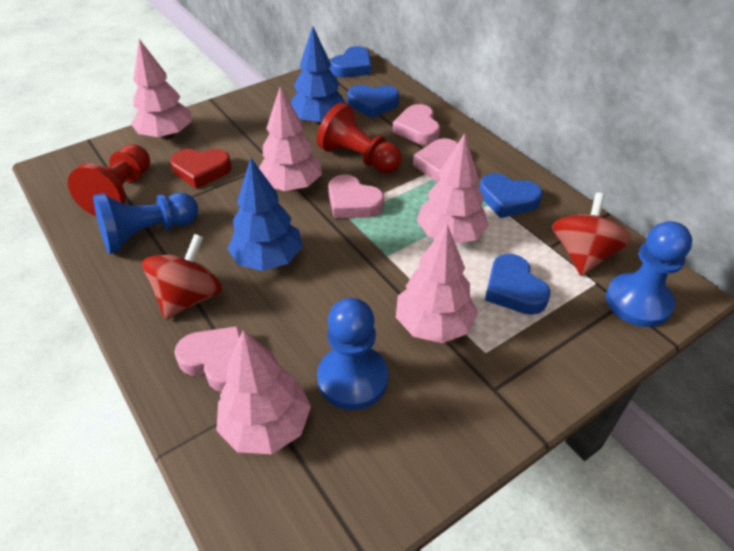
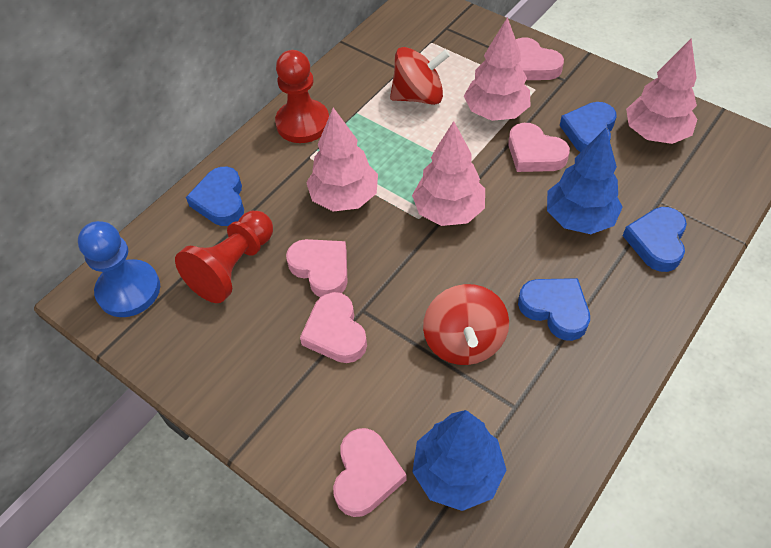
blue pawn: [93,192,198,254] [317,298,388,410] [606,221,692,327] = 3 -> [78,221,160,317] = 1
pink heart: [174,326,241,392] [328,174,384,219] [392,104,440,145] [413,138,458,182] = 4 -> [286,239,347,297] [300,292,367,363] [333,428,407,517] [508,123,570,172] [516,37,564,80] = 5
pink tree: [131,39,192,140] [216,330,311,454] [259,87,322,191] [396,224,478,343] [417,133,489,244] = 5 -> [306,108,378,211] [412,121,485,226] [464,17,531,121] [626,38,697,144] = 4
red heart: [170,149,232,189] = 1 -> none = 0

